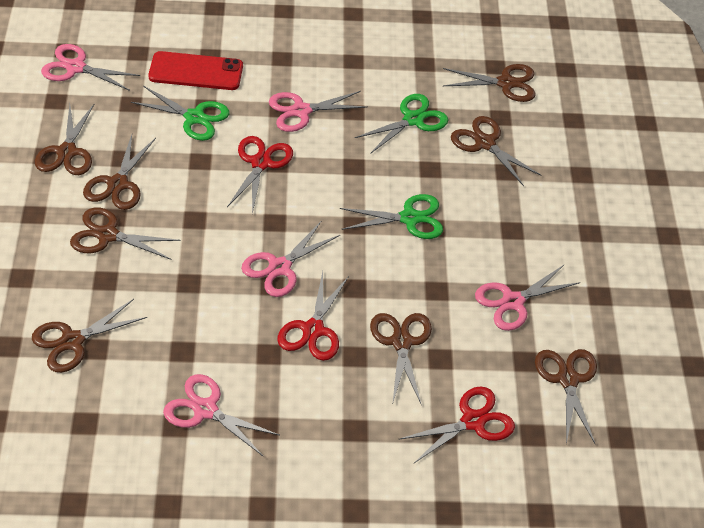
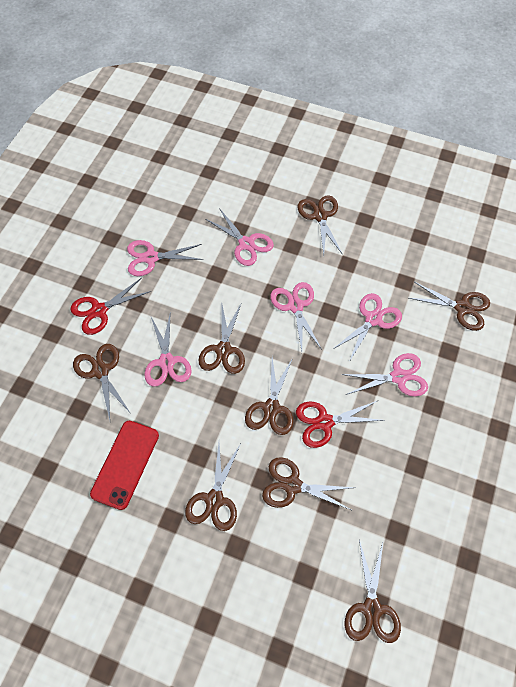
green scissors: [131,86,229,141] [339,194,443,239] [355,94,448,154] = 3 -> none = 0
pink scissors: [41,44,140,91] [163,374,279,457] [241,222,340,297] [269,91,367,132] [475,265,580,331] = 5 -> [127,240,203,276] [144,311,192,387] [205,208,274,266] [270,282,321,352] [332,293,402,362] [341,353,428,396] = 6
red scissors: [227,136,293,214] [277,271,349,361] [400,386,515,463] = 3 -> [70,278,151,335] [296,400,385,448] = 2

